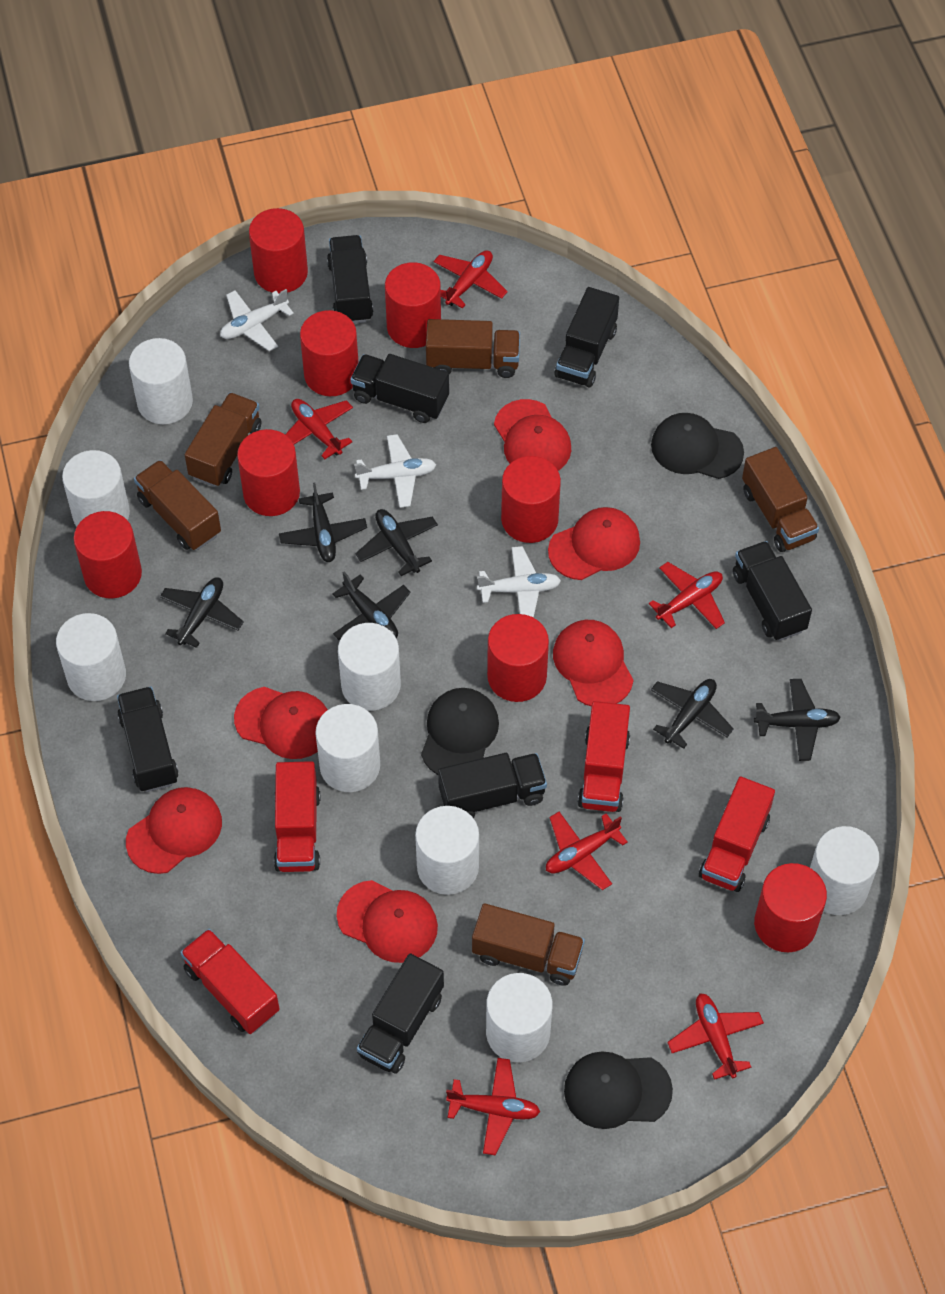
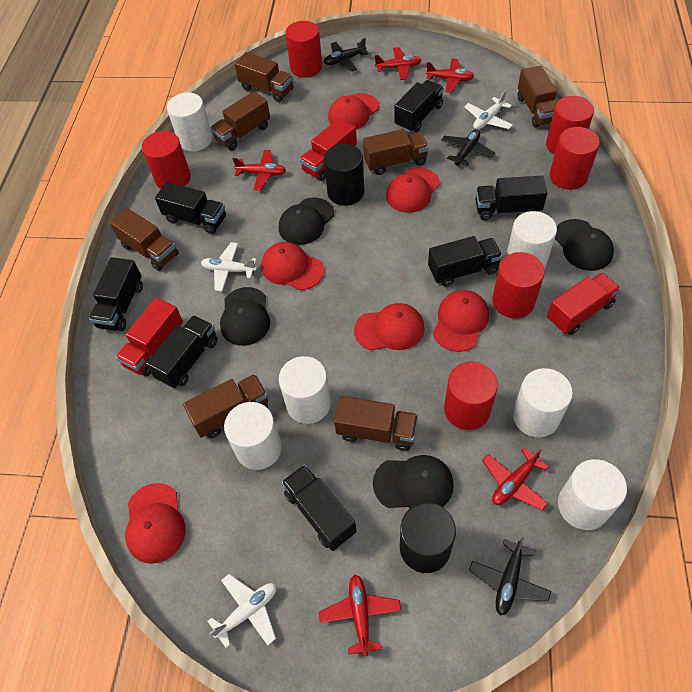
black cap: [421,688,499,775] [564,1051,673,1129] [651,413,744,479] = 3 -> [220,287,270,346] [279,197,334,245] [373,455,454,508] [555,219,614,271] = 4
black cylinder: none = 0 -> [324,144,364,206] [400,502,456,573] = 2
black plane: [160,577,244,648] [279,483,367,562] [332,572,411,641] [355,509,438,576] [651,679,734,749] [754,679,841,761] = 6 -> [324,38,368,71] [441,129,495,166] [469,537,551,616] = 3
brown truck: [134,460,221,550] [185,392,262,487] [426,319,520,378] [472,903,585,986] [742,447,819,552] = 5 -> [110,208,179,271] [183,374,268,438] [211,91,270,151] [234,52,293,102] [334,396,418,451] [363,129,429,175] [518,66,557,128] = 7
red cylinder: [74,511,142,598] [237,429,300,516] [249,208,308,294] [300,310,359,396] [385,262,441,348] [487,614,549,702] [501,456,561,543] [754,863,827,952] = 8 -> [142,131,191,189] [285,21,322,78] [444,362,498,430] [492,252,545,319] [546,96,594,155] [550,127,600,190] = 6
red plane: [285,399,353,459] [434,250,508,309] [446,1058,540,1155] [546,812,628,890] [649,562,725,629] [667,993,764,1080] = 6 -> [233,150,286,191] [319,574,401,656] [374,47,421,80] [426,58,474,93] [482,447,549,510] = 5
red truck: [180,929,280,1034] [274,761,320,872] [578,701,630,812] [699,777,775,892] = 4 -> [116,298,183,376] [300,118,357,181] [547,272,621,335] = 3
white cylinder: [56,613,126,701] [62,450,130,527] [129,338,193,424] [316,704,380,792] [338,623,401,711] [415,806,479,895] [486,973,552,1062] [810,826,879,915] = 8 -> [167,93,213,151] [224,402,282,470] [279,356,331,424] [506,211,557,269] [513,368,573,437] [558,459,627,530] = 6

